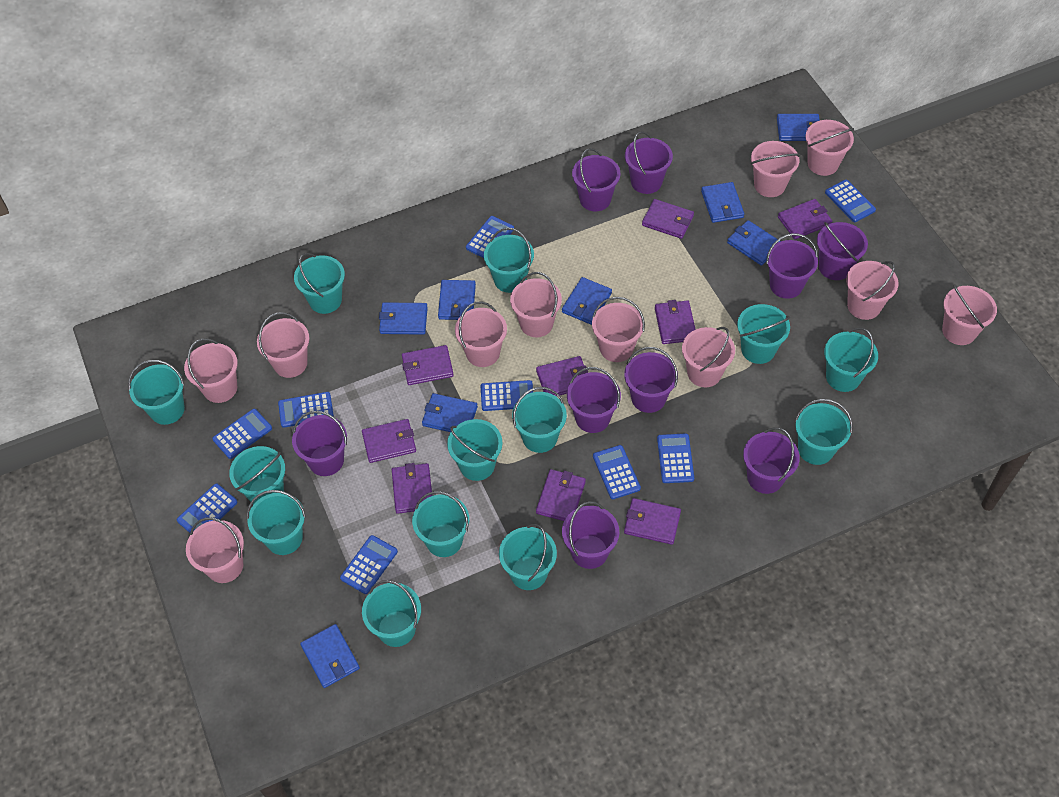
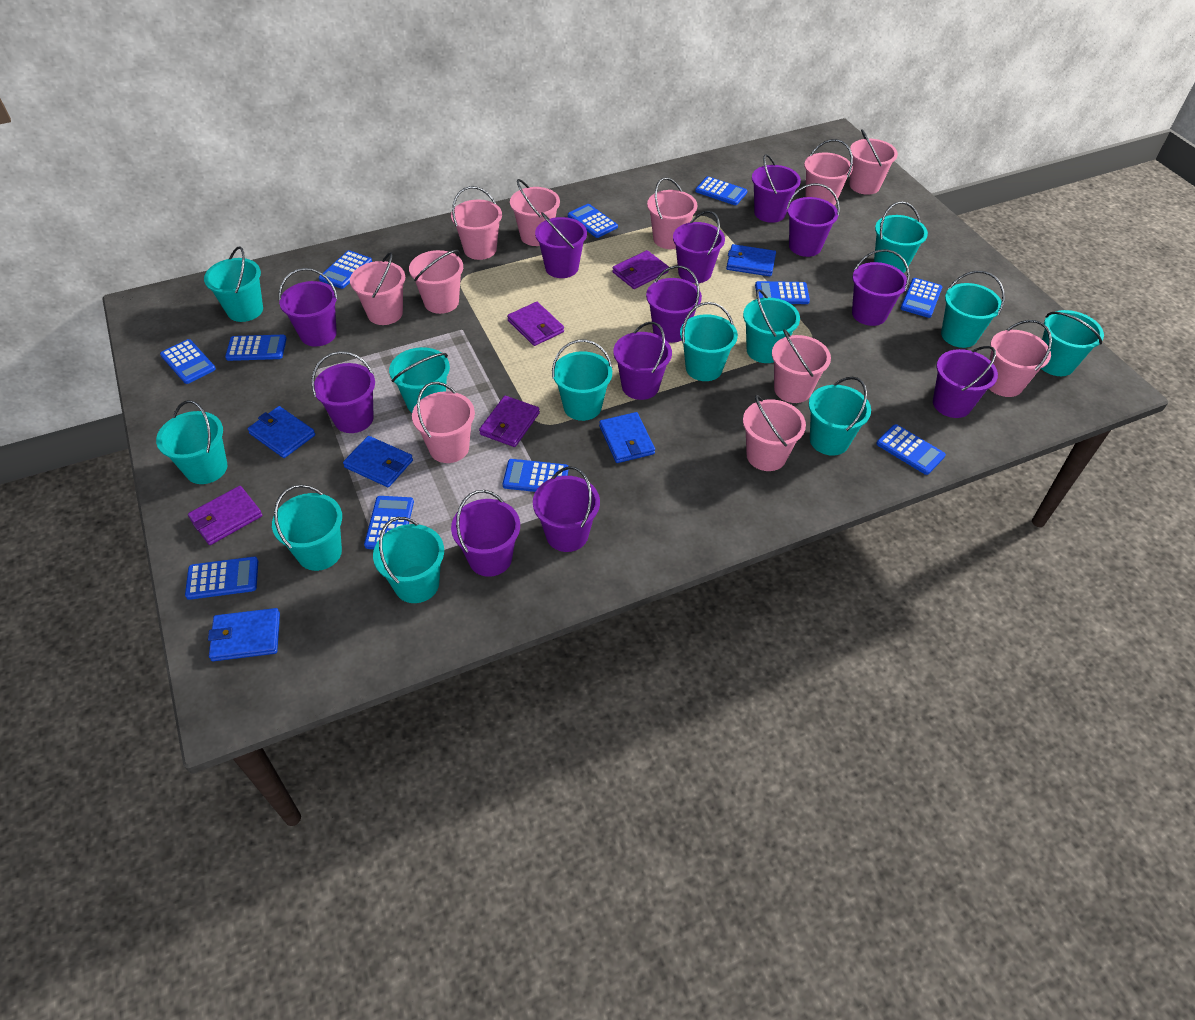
blue calculator: [177,484,237,533] [212,409,272,459] [278,392,334,428] [340,535,398,594] [466,216,514,258] [481,380,533,411] [593,445,641,499] [657,433,694,483] [825,180,876,222] = 9 -> [160,339,216,384] [185,557,258,600] [225,335,287,361] [319,250,372,289] [364,496,414,549] [503,459,569,492] [568,204,618,238] [695,176,747,205] [755,281,810,304] [876,424,946,475] [900,278,942,318] = 11
blue wallet: [300,624,360,688] [379,302,428,335] [422,393,478,432] [438,280,476,320] [562,277,612,325] [701,182,744,223] [727,220,781,266] [777,114,820,141] = 8 -> [208,608,280,661] [247,406,315,458] [343,436,413,487] [599,412,655,463] [726,244,776,276] = 5
purple bucket: [292,411,347,476] [562,501,619,569] [567,367,621,433] [572,148,620,211] [624,347,678,413] [625,131,673,194] [743,427,800,494] [766,233,818,299] [817,222,868,280] = 9 -> [279,268,338,346] [311,351,375,433] [451,490,520,577] [533,466,600,552] [535,212,587,278] [613,322,672,400] [646,265,702,343] [673,211,725,283] [752,154,801,223] [787,183,840,257] [852,249,910,326] [933,346,998,418] = 12
purple wallet: [362,419,416,463] [392,463,432,514] [402,345,454,385] [536,356,588,396] [536,469,586,521] [624,498,681,545] [642,199,694,239] [655,300,696,344] [778,199,832,239] = 9 -> [188,486,263,545] [479,396,540,447] [507,302,564,346] [612,250,669,289] = 4
turquoise bucket: [128,360,185,425] [229,446,285,505] [247,490,306,555] [294,253,345,314] [362,580,421,647] [412,491,469,557] [447,419,503,481] [484,228,534,293] [499,524,557,590] [512,387,567,453] [737,304,790,364] [795,399,853,465] [824,328,878,392] = 13 -> [156,400,227,484] [204,246,263,322] [272,485,342,571] [373,517,444,603] [389,347,450,413] [552,339,613,421] [680,302,738,381] [743,289,800,363] [809,377,871,456] [874,201,928,273] [941,271,1005,348] [1041,310,1104,376] = 12

